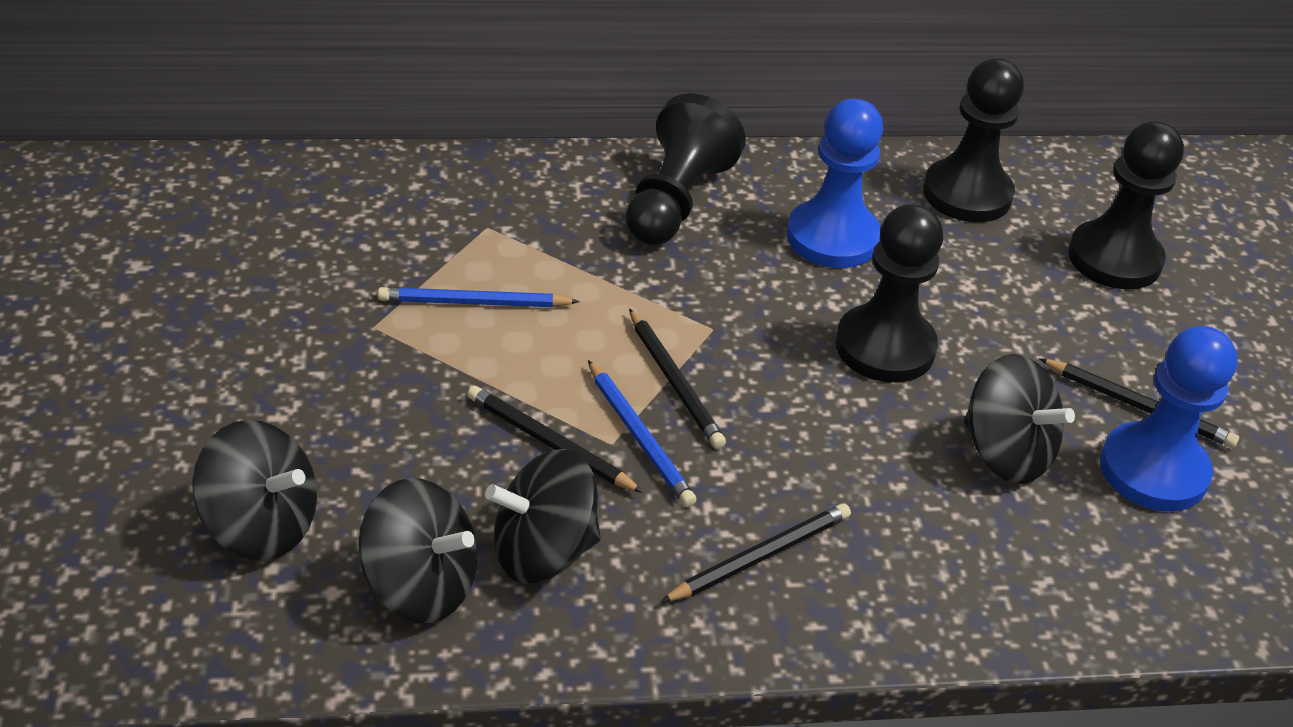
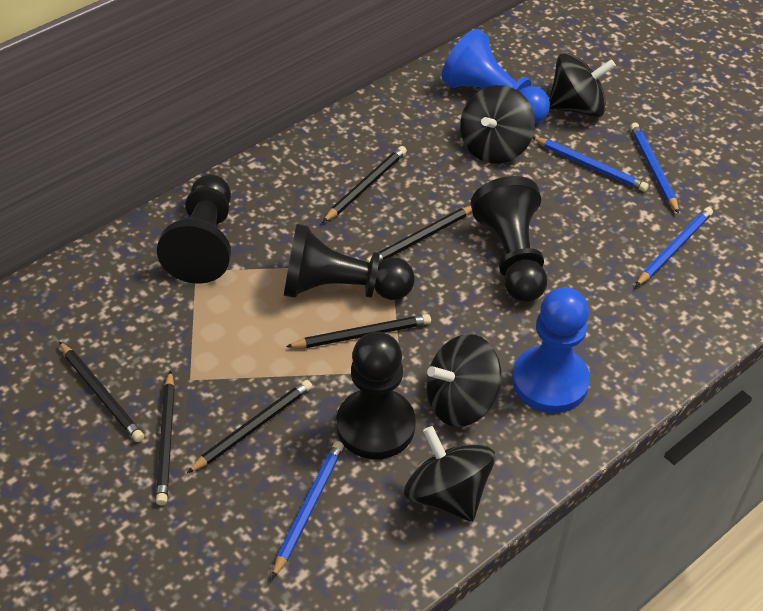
black pencil: [467,386,643,493] [629,308,726,449] [661,503,851,602] [1039,358,1239,448] = 4 -> [59,342,144,442] [156,370,175,505] [187,380,312,473] [286,314,431,348] [322,146,407,223] [366,206,472,263] = 6
blue pencil: [378,287,580,307] [588,360,696,507] = 2 -> [272,441,344,579] [532,137,649,192] [630,123,679,214] [635,207,713,287] = 4

